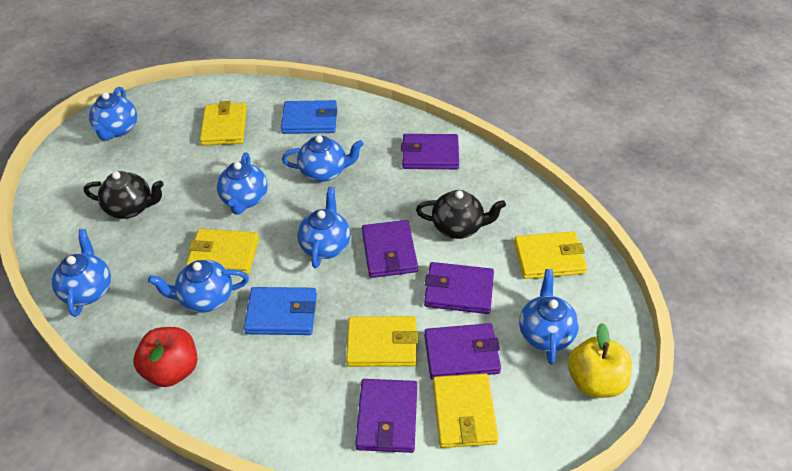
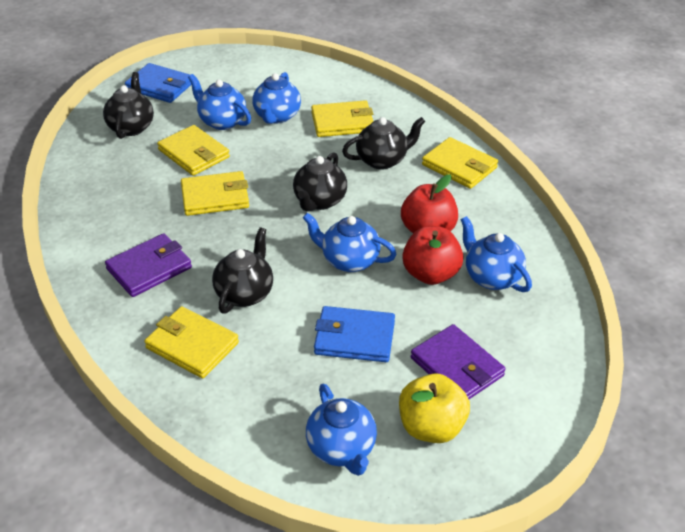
black teapot: [84,171,164,219] [416,190,506,239] = 2 -> [103,72,154,139] [212,227,273,314] [293,152,347,212] [342,117,425,169] = 4
blue teapot: [52,229,111,317] [89,87,137,141] [148,260,249,313] [217,153,268,214] [282,135,364,182] [297,187,350,268] [519,269,579,365] = 7 -> [188,74,251,130] [252,72,301,124] [303,213,396,272] [306,384,377,476] [460,216,532,292] = 5
purple wallet: [355,379,417,453] [362,220,418,278] [401,134,459,169] [424,262,494,314] [424,323,501,380] = 5 -> [105,233,192,297] [411,324,506,399] = 2
red apple: [134,327,197,387] = 1 -> [401,174,458,233] [402,226,464,285] = 2

